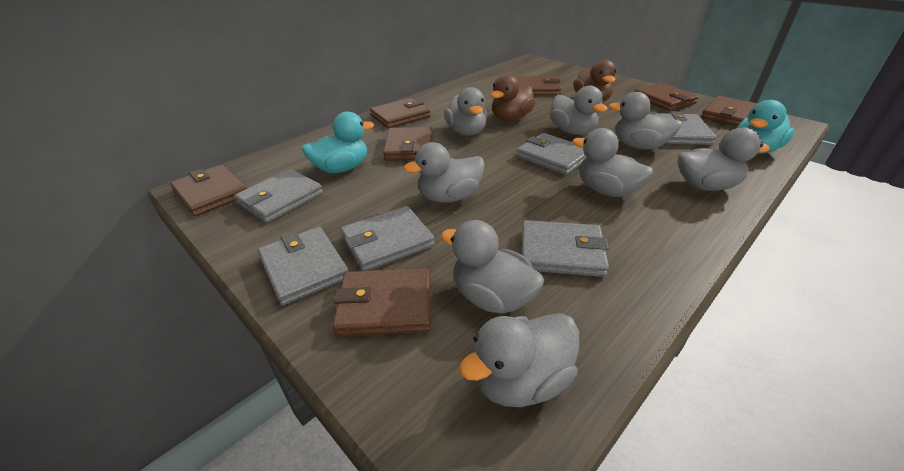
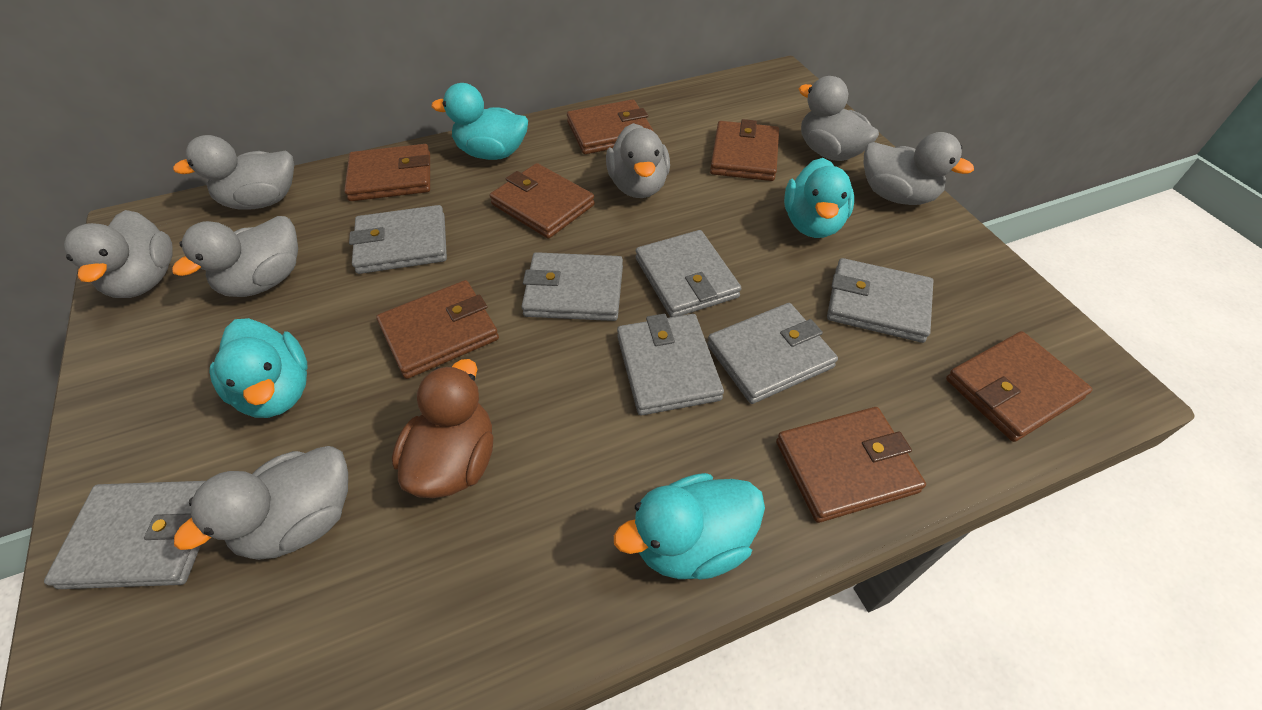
brown duck: [490,74,535,121] [573,59,616,102] = 2 -> [392,359,493,498] = 1
grey duck: [404,142,485,203] [441,220,544,313] [444,87,487,136] [459,313,579,407] [550,85,608,135] [573,128,653,197] [608,92,682,150] [678,127,770,191] = 8 -> [64,210,173,298] [172,216,298,297] [173,135,294,210] [174,446,348,560] [606,123,670,198] [799,76,879,161] [864,132,974,205] = 7
grey wallet: [234,169,323,223] [258,227,348,305] [341,206,435,271] [517,133,587,175] [522,220,609,277] [654,111,717,145] = 6 -> [44,481,205,589] [349,205,447,274] [521,252,623,321] [617,314,724,415] [636,230,741,317] [707,303,838,404] [827,258,933,343] = 7
turquoise duck: [302,111,374,173] [737,100,795,154] = 2 -> [210,318,308,418] [432,83,528,160] [614,473,765,580] [784,158,854,238] = 4

